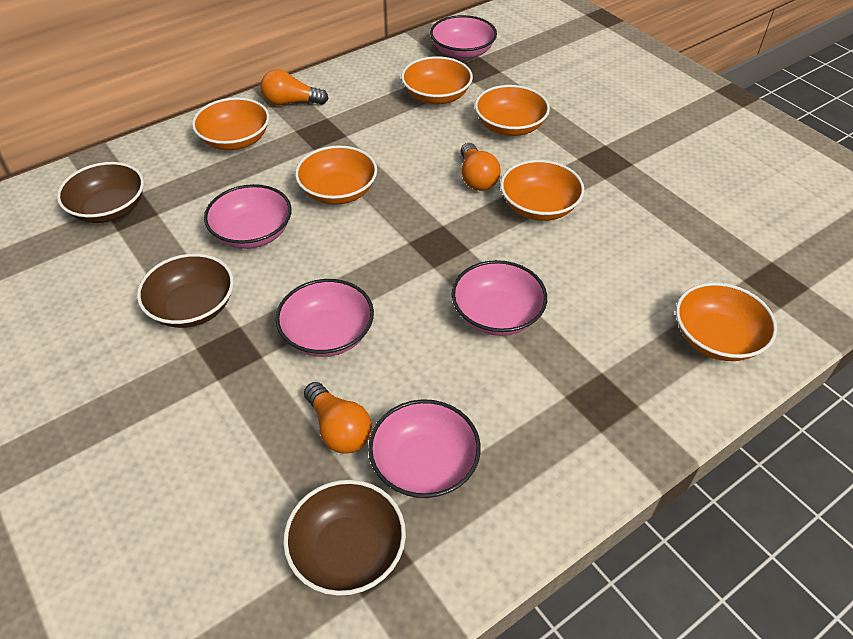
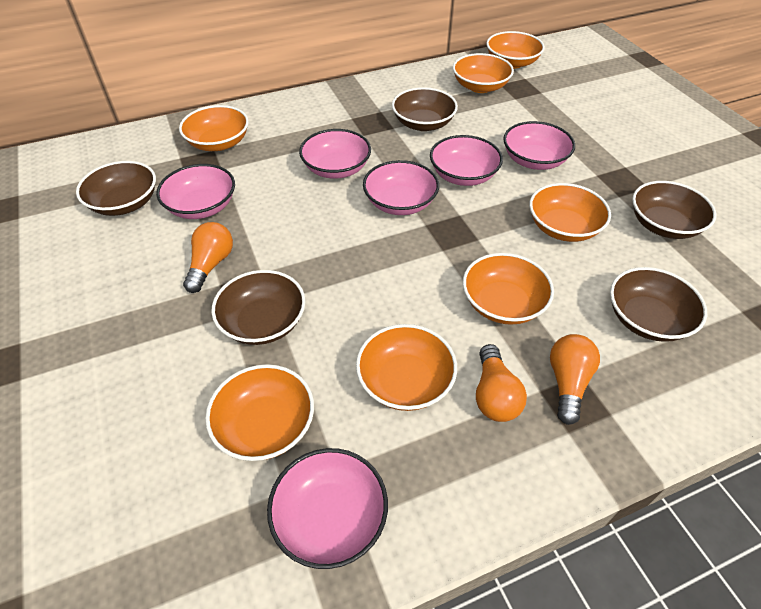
brown bowl: [57,162,144,223] [137,254,234,328] [283,480,406,596] = 3 -> [76,161,156,216] [211,270,306,345] [392,87,458,131] [610,267,707,342] [632,181,716,239] = 5
orange bowl: [192,97,269,150] [295,145,377,205] [401,56,473,104] [475,85,550,136] [500,160,585,221] [676,282,777,361] = 6 -> [179,105,249,151] [205,364,314,461] [356,324,457,411] [453,53,514,93] [463,253,554,325] [486,31,545,69] [529,183,611,242] = 7
pink bowl: [204,184,292,249] [276,279,374,357] [368,399,481,498] [430,15,497,59] [452,260,547,336] = 5 -> [156,164,235,219] [267,448,388,569] [299,129,371,179] [363,160,439,215] [430,135,503,186] [503,121,575,170] = 6

